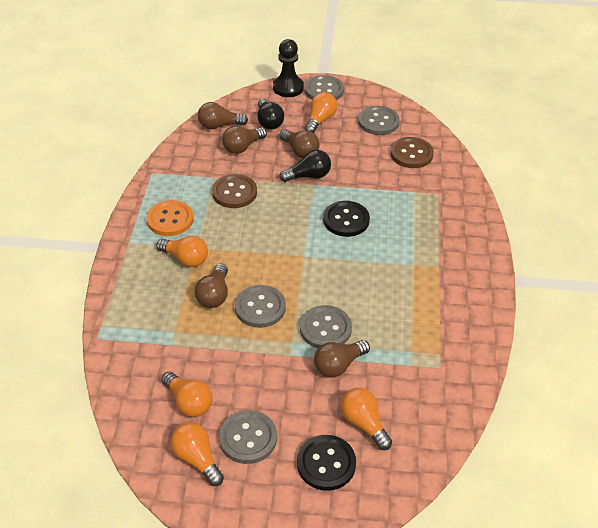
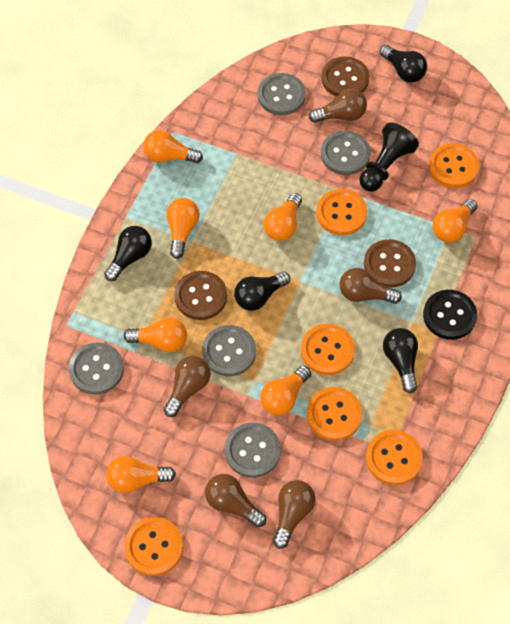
black button: [297,435,356,491] [323,201,370,237] = 2 -> [423,290,477,340] = 1
black light bulb: [258,99,284,130] [279,150,331,182] = 2 -> [104,226,152,281] [234,272,290,311] [380,45,427,83] [383,328,418,393] = 4
brown button: [212,174,257,208] [390,137,434,168] = 2 -> [174,271,227,320] [321,56,370,97] [364,239,416,287] = 3
orange button: [146,200,194,236] = 1 -> [124,517,183,576] [301,324,355,375] [307,387,362,441] [316,189,368,235] [366,430,423,485] [429,143,479,188] = 6
orange light bulb: [156,236,208,267] [162,372,213,417] [171,423,224,486] [305,92,337,133] [341,388,392,450] = 5 -> [106,456,176,493] [123,317,187,352] [143,130,203,163] [166,198,200,259] [260,365,311,416] [264,193,302,241] [433,199,477,243] = 7

